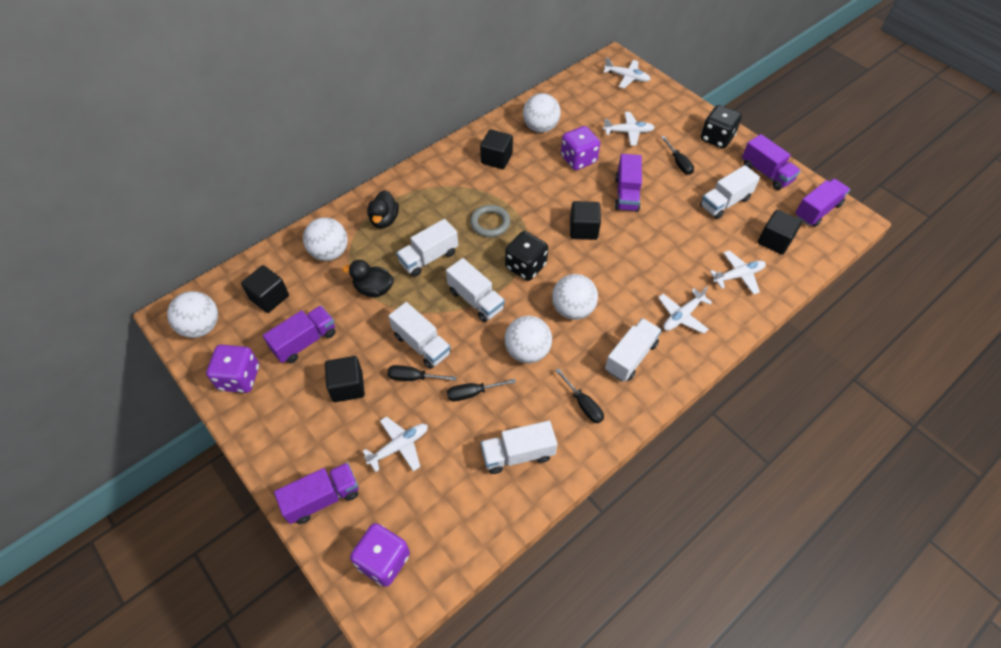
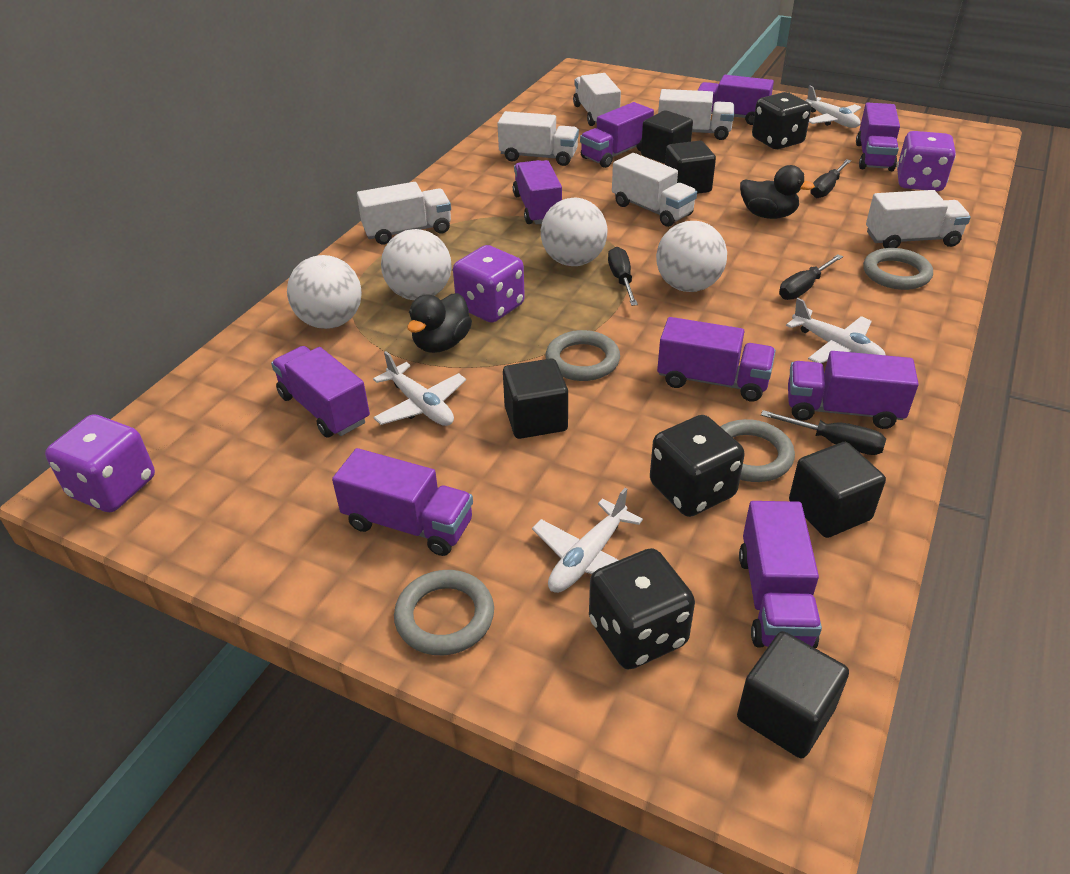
black dice: [505,231,548,281] [701,105,742,149] = 2 -> [589,548,695,669] [650,415,745,517] [752,92,811,149] = 3
grey ring: [470,205,511,237] = 1 -> [394,570,494,655] [546,330,620,381] [720,419,795,482] [863,248,933,290] = 4
purple truck: [263,306,336,364] [274,463,359,524] [615,154,642,212] [742,134,801,190] [795,179,850,227] = 5 -> [271,346,370,438] [332,448,473,556] [513,160,562,225] [580,102,654,168] [657,317,776,402] [697,75,774,125] [739,501,822,648] [788,351,919,429] [856,103,900,171] = 9
white ball: [167,291,218,338] [303,217,348,261] [504,316,552,363] [523,93,561,133] [552,274,598,320] = 5 -> [287,255,362,329] [381,229,452,300] [541,198,607,266] [656,221,727,292] = 4
white plane: [362,416,428,472] [603,58,651,88] [603,112,655,146] [658,287,712,334] [710,250,766,295] = 5 -> [373,351,466,426] [532,488,643,593] [786,298,885,363] [806,86,861,128] = 4

